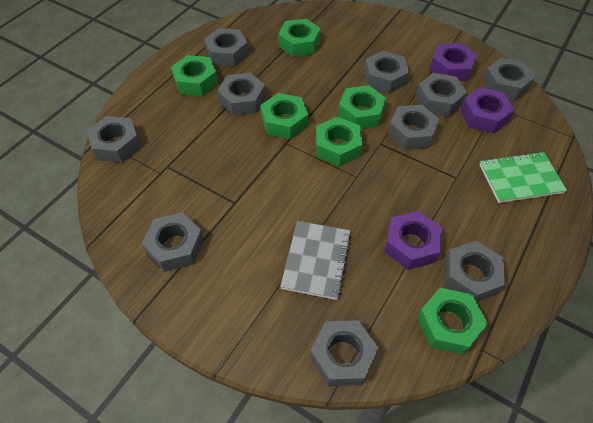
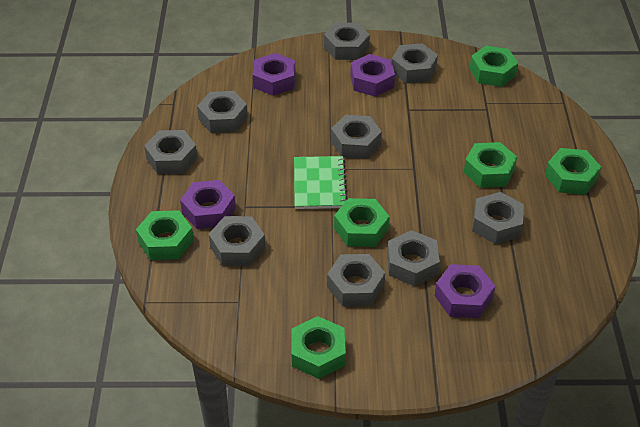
grey notebook: [280,221,351,300] = 1 -> none = 0
grey nut: [87,116,141,163] [142,213,204,272] [204,28,249,67] [217,73,266,116] [310,320,378,386] [364,51,409,94] [388,105,440,150] [416,73,467,117] [444,241,505,302] [482,58,535,101] = 10 -> [144,130,198,174] [197,91,248,133] [209,216,266,266] [324,23,370,60] [327,254,385,306] [331,115,382,159] [387,230,440,286] [392,43,438,83] [472,192,524,244] = 9
purple nut: [385,211,442,270] [430,43,477,81] [460,87,515,134] = 3 -> [180,180,236,229] [253,53,296,96] [350,54,395,97] [435,264,495,318] = 4

